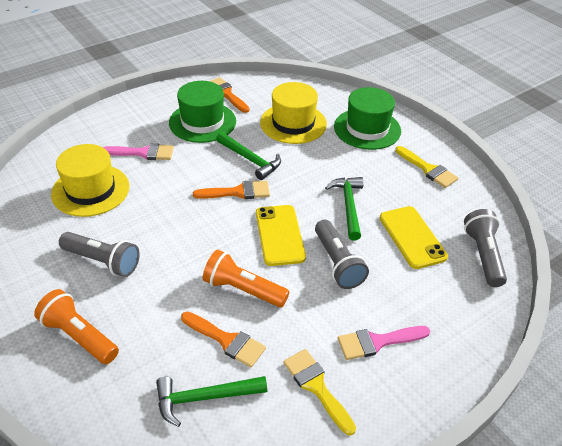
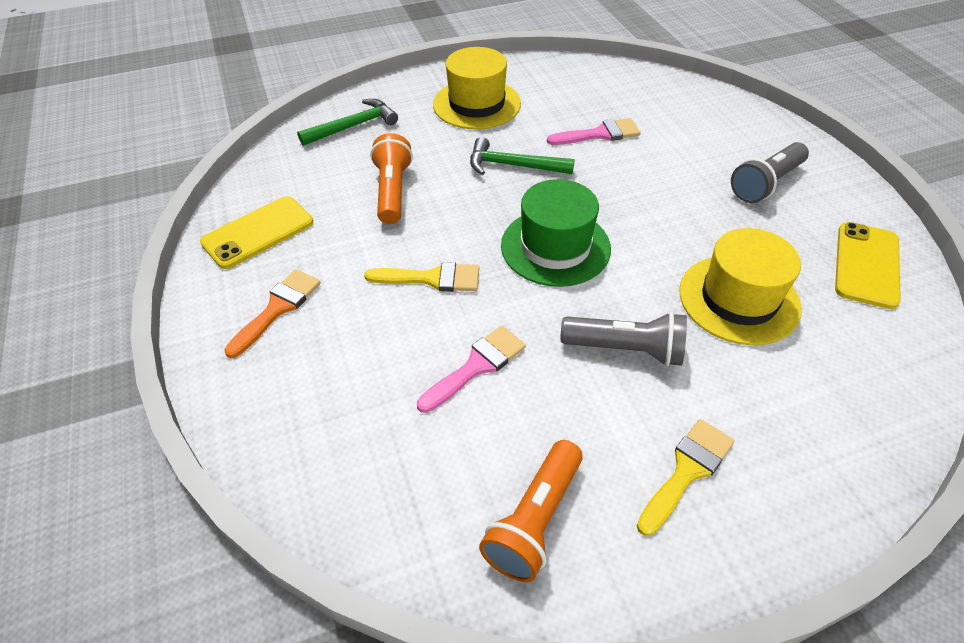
green hammer: [156,376,267,427] [216,132,281,180] [325,177,364,240] = 3 -> [297,99,398,146] [470,137,575,175] = 2
green hat: [169,81,236,143] [334,87,401,150] = 2 -> [501,179,611,287] = 1
grey flashlight: [59,232,140,277] [315,220,369,289] [464,209,507,287] = 3 -> [561,312,687,366] [731,142,809,203] = 2
orange brush: [181,312,266,367] [193,180,270,199] [210,77,249,113] = 3 -> [224,269,321,358] = 1

